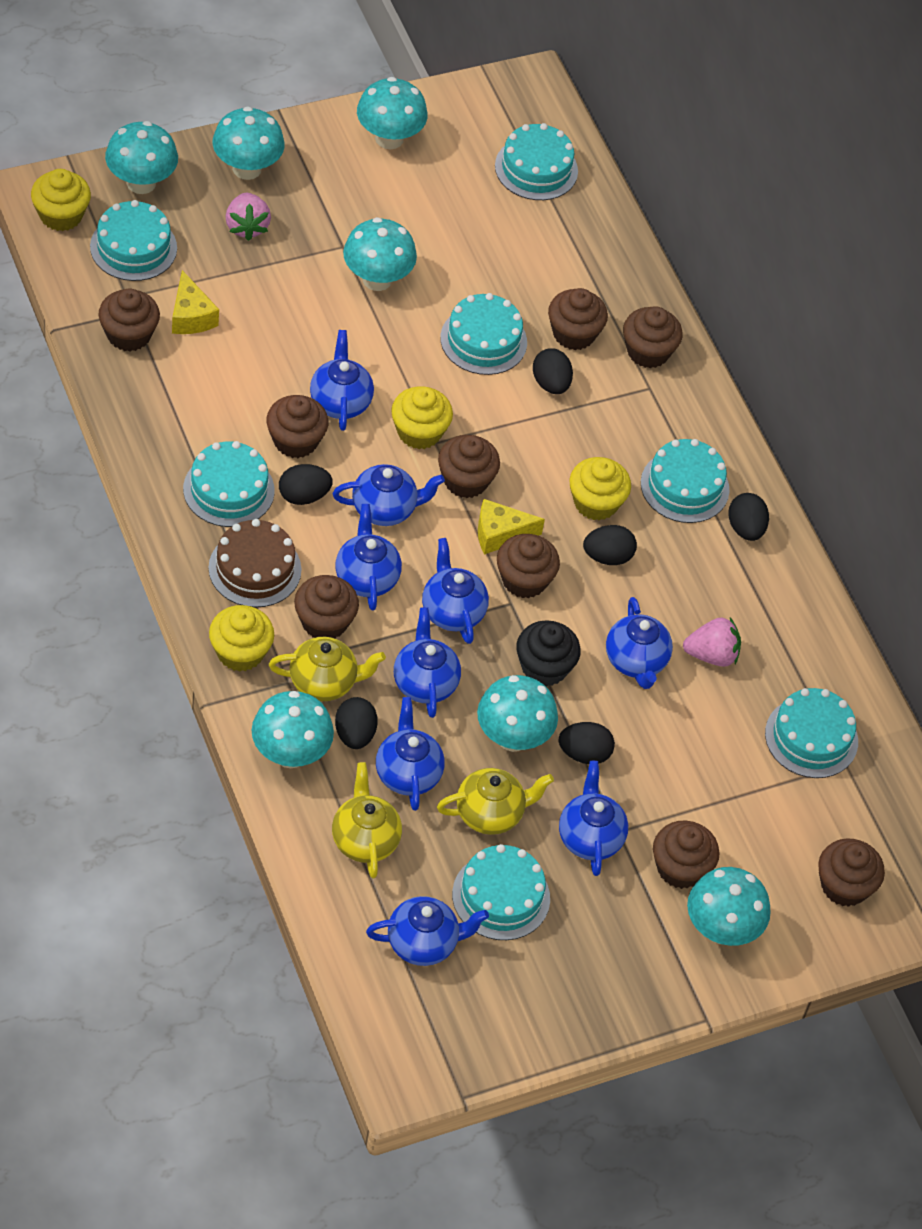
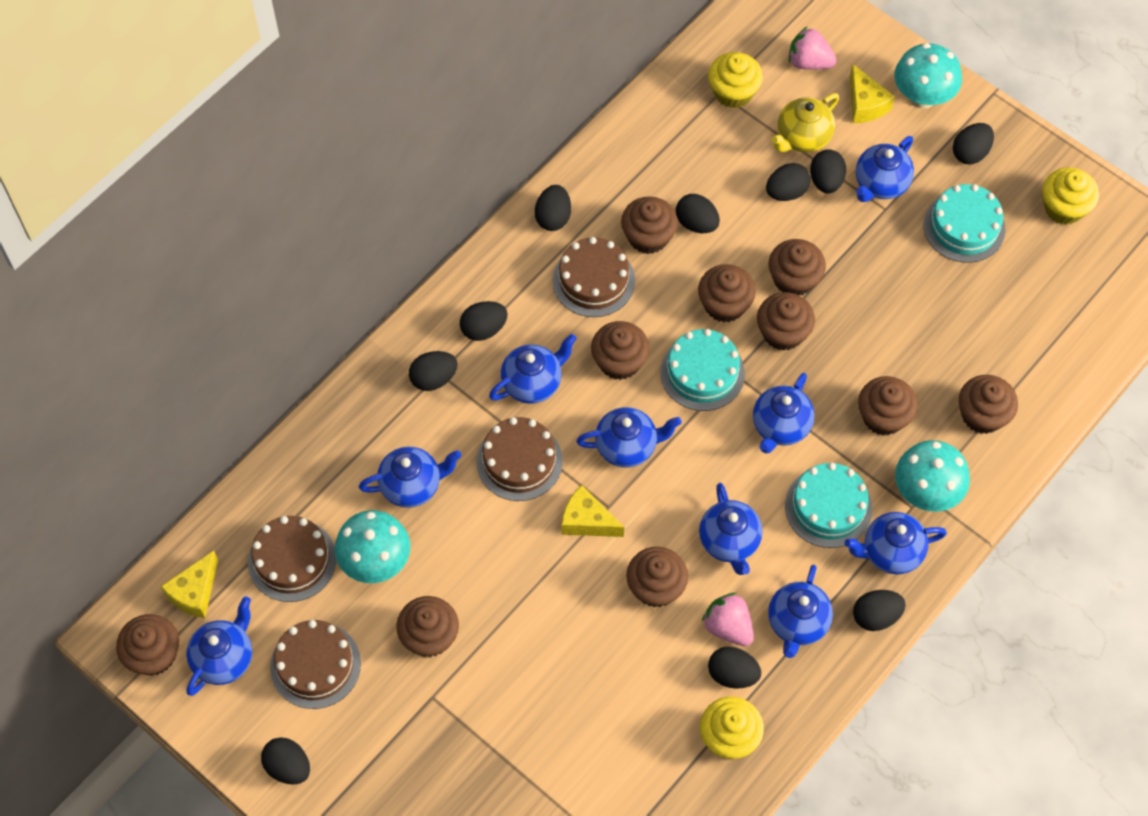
black cupcake: [516,620,581,687] = 1 -> none = 0
black egg: [279,464,333,505] [335,697,378,749] [533,348,573,394] [559,722,615,764] [583,525,637,565] [728,493,769,541] = 6 -> [261,737,310,785] [409,351,457,391] [460,301,508,341] [535,185,571,231] [676,194,720,233] [708,647,761,689] [766,163,811,201] [810,149,846,193] [853,590,906,631] [953,123,994,164] = 10
brown cake: [208,519,301,607] = 1 -> [248,516,336,602] [270,620,361,709] [476,417,563,501] [553,237,635,317] = 4
brown cupcake: [98,288,160,352] [266,395,328,458] [294,575,359,639] [438,435,500,498] [497,534,560,598] [548,288,608,350] [623,306,683,368] [653,820,720,889] [818,838,885,907] = 9 -> [116,614,179,676] [396,596,459,657] [591,321,649,380] [621,196,678,254] [626,547,688,607] [698,264,756,322] [757,292,815,351] [768,239,826,296] [858,376,918,436] [959,375,1018,434] = 10
turquoise cake: [90,200,177,281] [183,441,275,527] [440,293,527,375] [452,844,550,940] [495,123,578,200] [641,439,730,523] [765,688,858,778] = 7 -> [660,329,745,411] [785,463,872,548] [923,184,1005,263] = 3
turquoise mushroom: [105,121,178,194] [212,106,285,180] [252,691,334,768] [343,217,417,291] [357,77,428,149] [477,675,558,752] [687,867,771,946] = 7 -> [335,510,410,583] [894,43,962,109] [895,440,970,512] = 3
yellow cheese: [172,270,219,334] [478,499,545,555] = 2 -> [160,551,218,618] [562,485,624,537] [850,64,895,123] = 3
yellow cupcake: [31,169,91,231] [209,605,274,672] [391,386,453,449] [569,457,631,521] = 4 -> [700,697,764,759] [708,52,763,108] [1042,168,1099,225] = 3
yellow teapot: [269,637,386,701] [332,762,402,878] [437,768,554,835] = 3 -> [771,93,839,152] = 1

